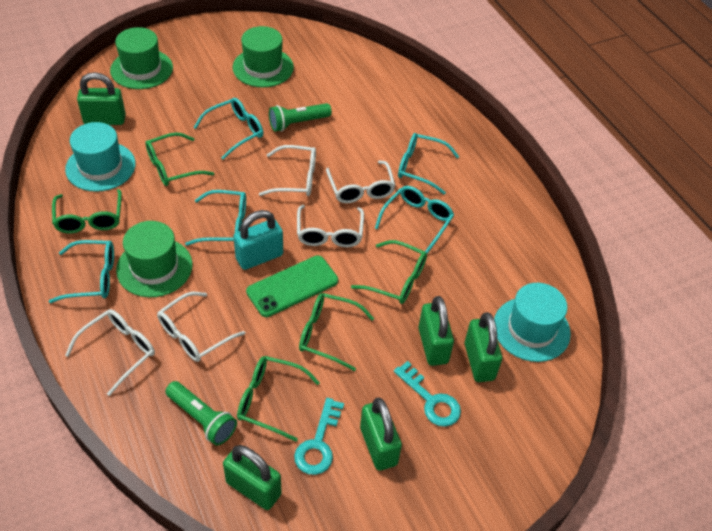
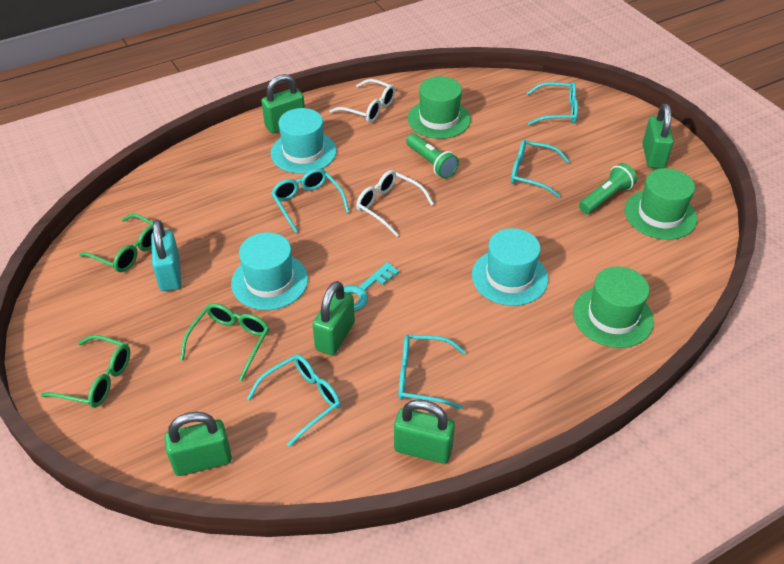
green glasses: [52,189,122,233] [145,132,215,186] [237,356,320,442] [299,293,374,371] [351,240,427,304] = 5 -> [40,335,130,408] [79,214,153,272] [180,303,269,381] = 3
green phone: [246,255,338,317] = 1 -> none = 0
turquoise hat: [65,122,136,192] [494,283,571,362] = 2 -> [231,232,308,310] [271,108,337,174] [472,228,548,306] = 3
turquoise key: [294,398,344,475] [394,361,461,427] = 2 -> [344,262,399,311] = 1
white glasses: [65,309,155,396] [157,292,246,362] [259,145,316,196] [297,205,364,247] [326,161,396,203] = 5 -> [330,79,395,123] [356,170,434,237] = 2

